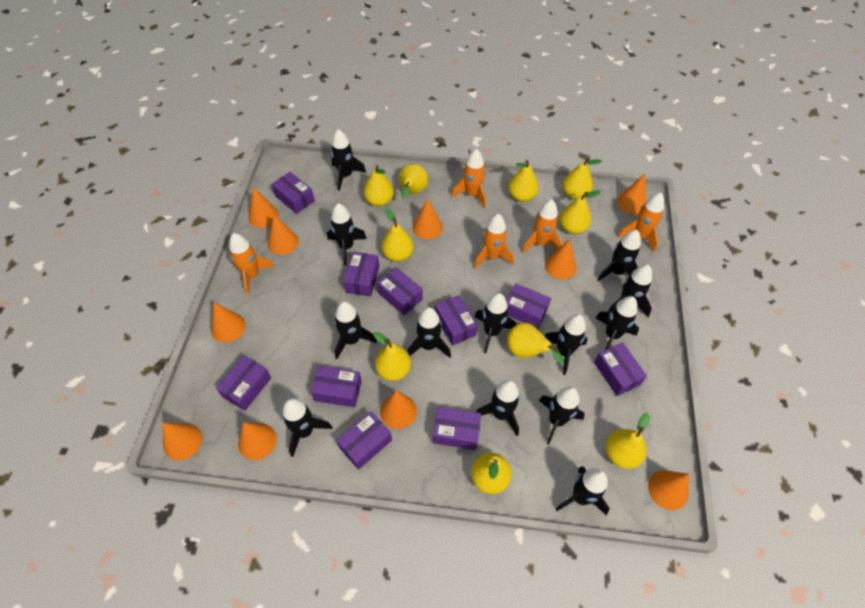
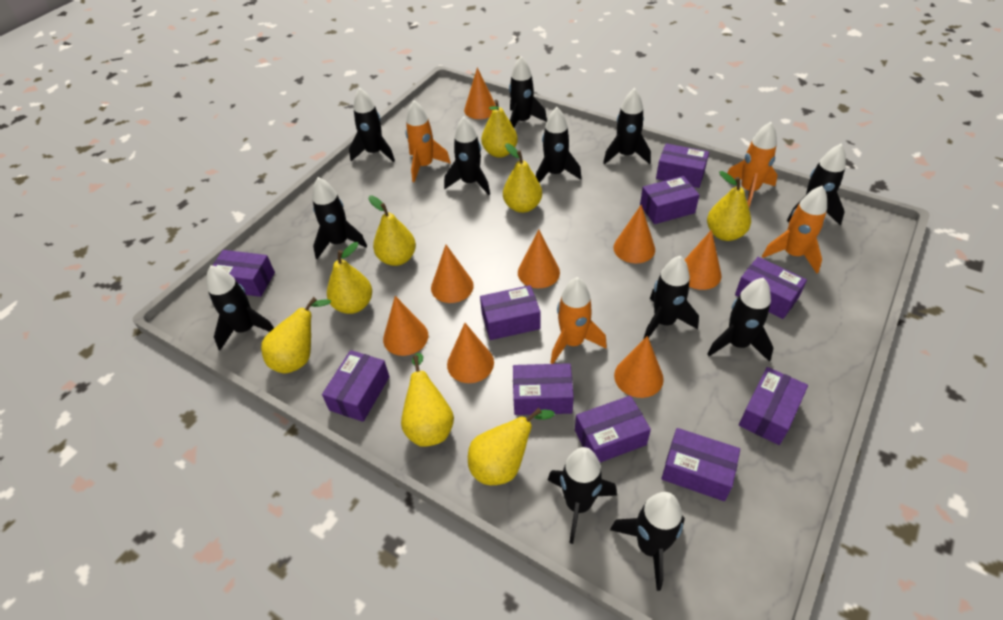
black rocket: [282,398,332,457] [327,203,367,266] [331,129,366,191] [334,301,377,359] [407,307,451,358] [475,293,516,353] [476,380,520,436] [538,387,585,445] [545,314,587,375] [556,466,610,515] [595,296,639,350] [597,230,641,281] [608,265,652,317] = 13 -> [206,265,274,350] [312,177,367,259] [349,88,395,162] [444,116,490,195] [509,56,547,128] [536,107,581,183] [548,447,617,544] [603,88,651,165] [610,492,685,591] [643,256,699,340] [707,278,774,362] [787,144,846,225] = 12
orange cone: [163,422,202,460] [211,302,246,343] [238,422,277,460] [249,187,279,228] [268,214,299,255] [380,390,417,429] [413,199,443,239] [545,239,577,280] [617,174,647,214] [648,470,689,510] = 10 -> [383,296,428,356] [431,245,474,303] [447,323,494,383] [464,67,496,119] [518,230,560,288] [613,205,655,263] [614,336,664,398] [685,230,722,290] = 8
orange rocket: [229,233,274,295] [451,149,486,208] [474,214,514,269] [522,199,562,253] [618,193,664,252] = 5 -> [405,100,451,182] [550,277,607,364] [727,122,778,207] [762,186,827,274] = 4
yellow pear: [364,165,394,206] [373,332,411,381] [381,209,414,262] [399,164,428,199] [471,453,512,494] [507,323,564,364] [508,160,539,202] [559,190,601,234] [563,157,602,200] [606,413,649,469] = 10 -> [261,297,331,373] [327,242,372,314] [369,195,416,266] [401,353,454,447] [468,408,555,485] [481,100,518,158] [503,143,542,213] [707,171,751,241] = 8

